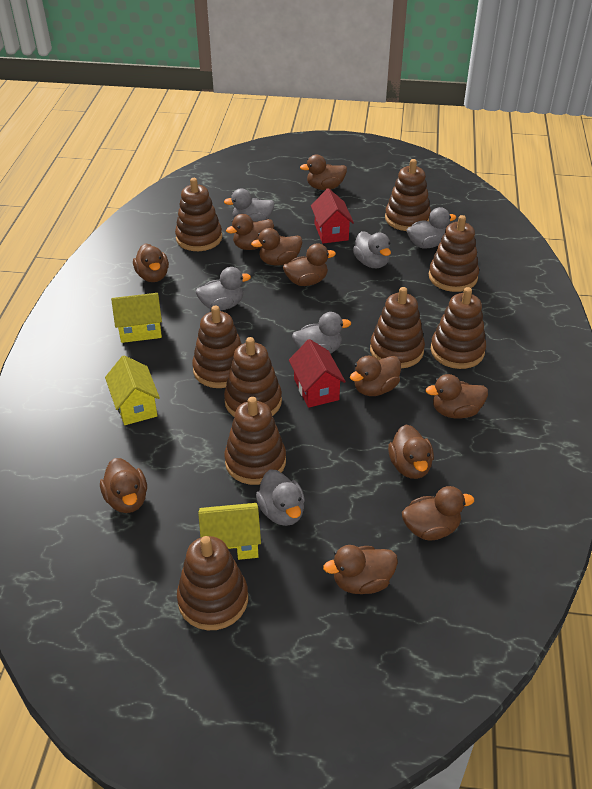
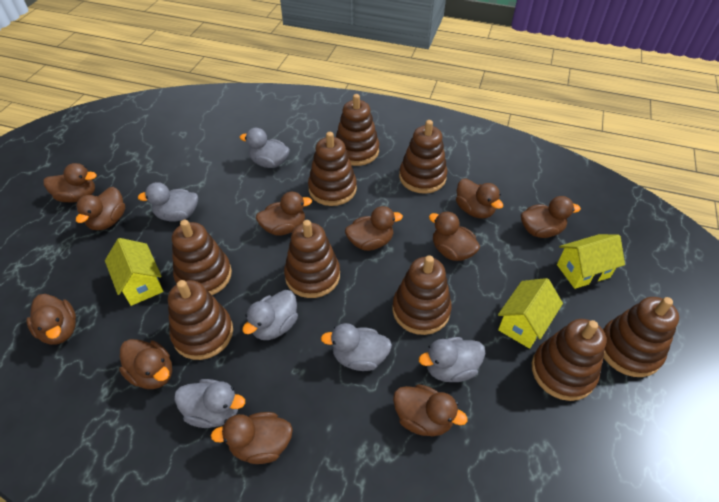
red house: [289,339,346,408] [311,188,354,243] = 2 -> none = 0

